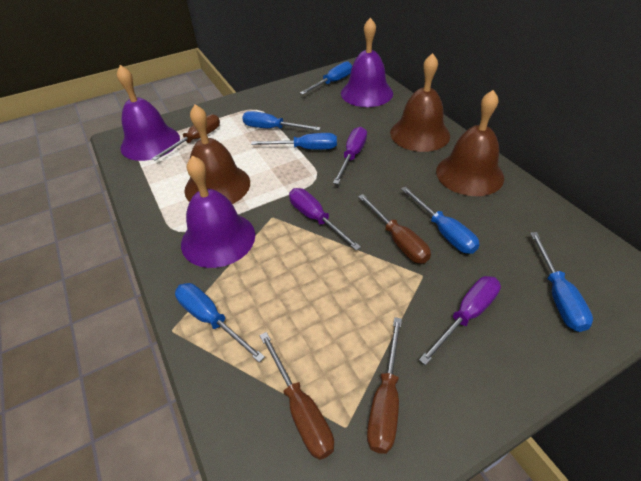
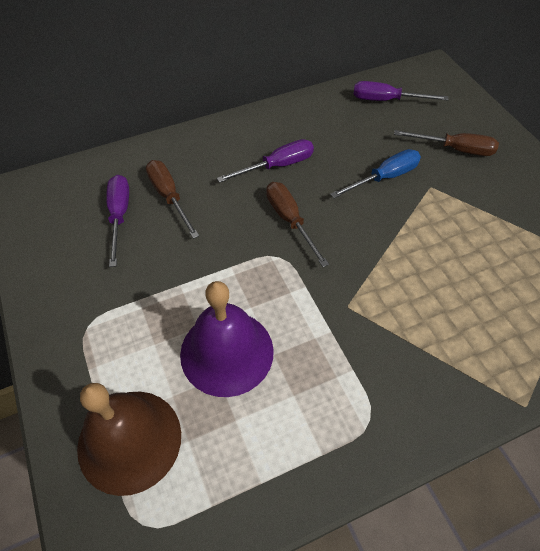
blue screwdriver: [175,283,265,363] [242,111,321,131] [251,133,337,150] [300,61,352,95] [401,186,480,254] [530,232,593,332] = 6 -> [330,149,421,198] = 1
brown bell: [184,104,250,204] [390,53,450,152] [436,90,504,196] = 3 -> [77,383,181,496] = 1
brown screwdriver: [152,114,220,161] [260,332,334,460] [358,194,431,264] [367,317,402,454] = 4 -> [146,160,199,239] [266,182,329,267] [394,130,499,156] = 3
purple bell: [117,65,180,161] [181,156,255,268] [341,17,393,107] = 3 -> [180,281,274,397] = 1

